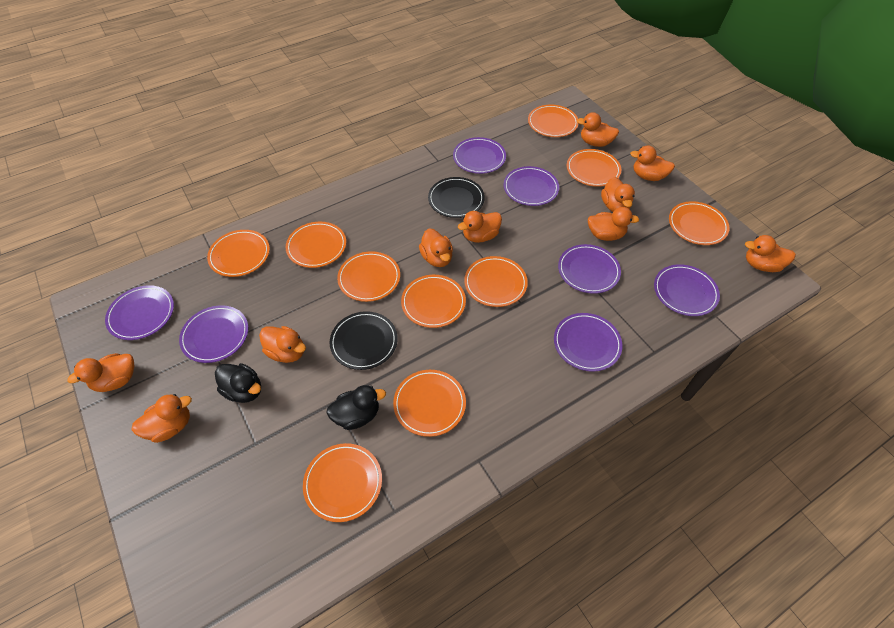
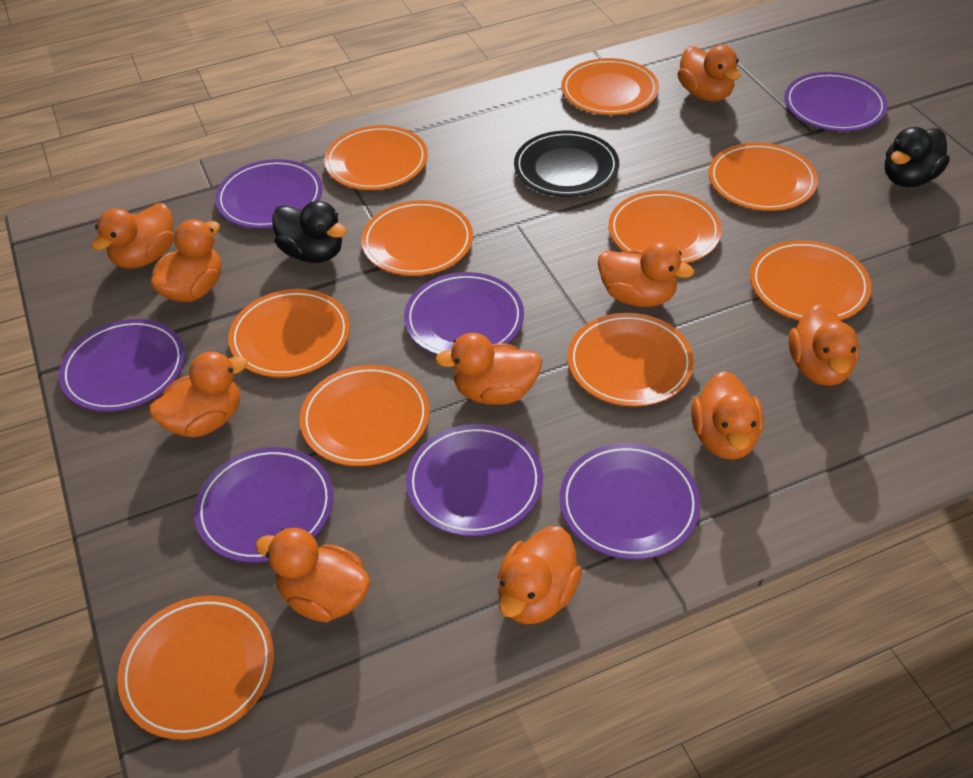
black plate: [330,311,398,370] [428,177,485,218] = 2 -> [514,131,619,197] = 1

